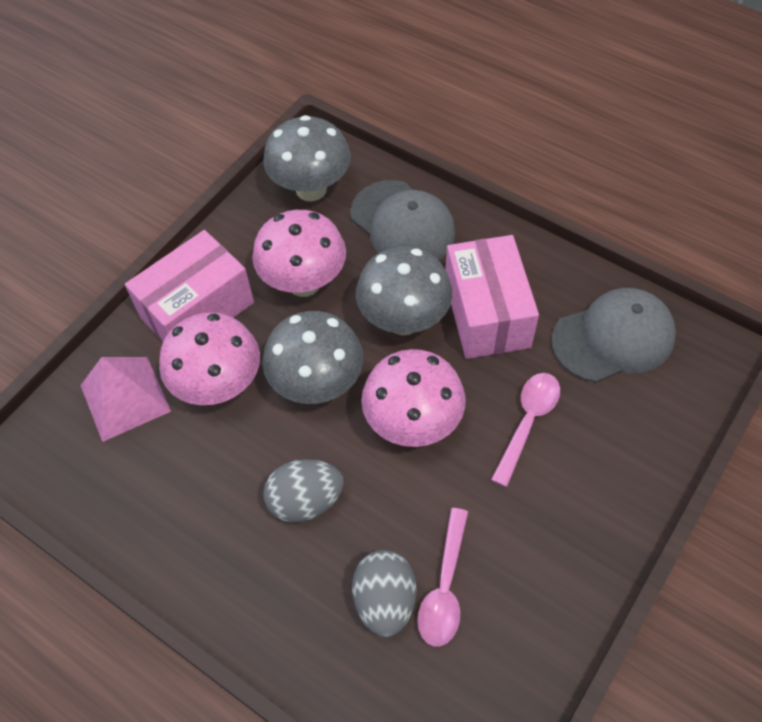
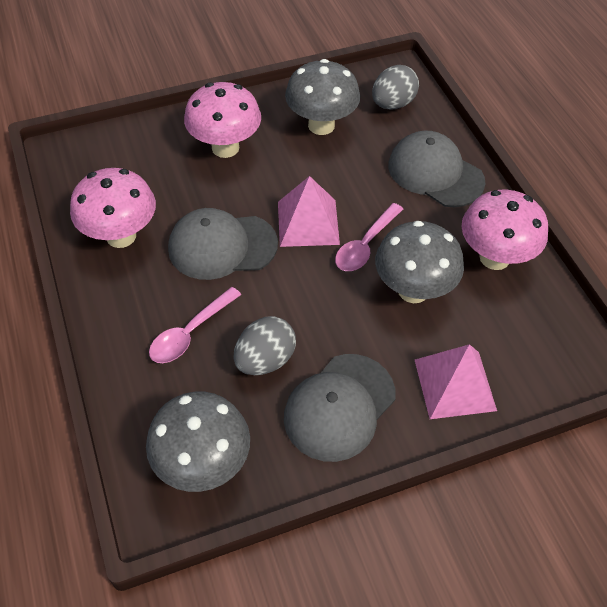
grey cap: [350,180,455,260] [551,288,676,382] = 2 -> [168,208,278,280] [284,354,396,462] [388,131,485,207] = 3
pink box: [125,230,254,342] [446,235,539,359] = 2 -> none = 0
pink pyramid: [81,357,171,442] = 1 -> [278,176,340,247] [415,344,497,419] = 2

